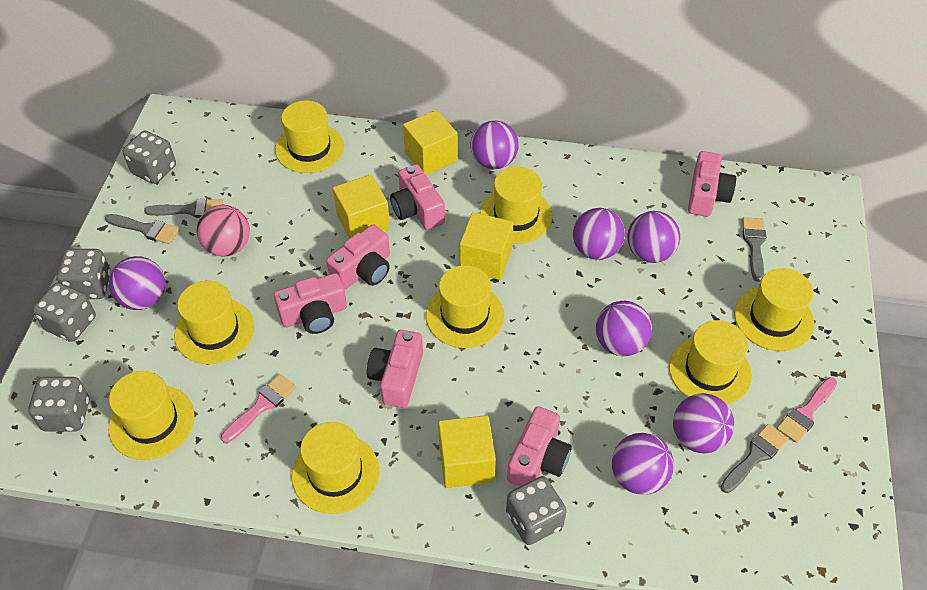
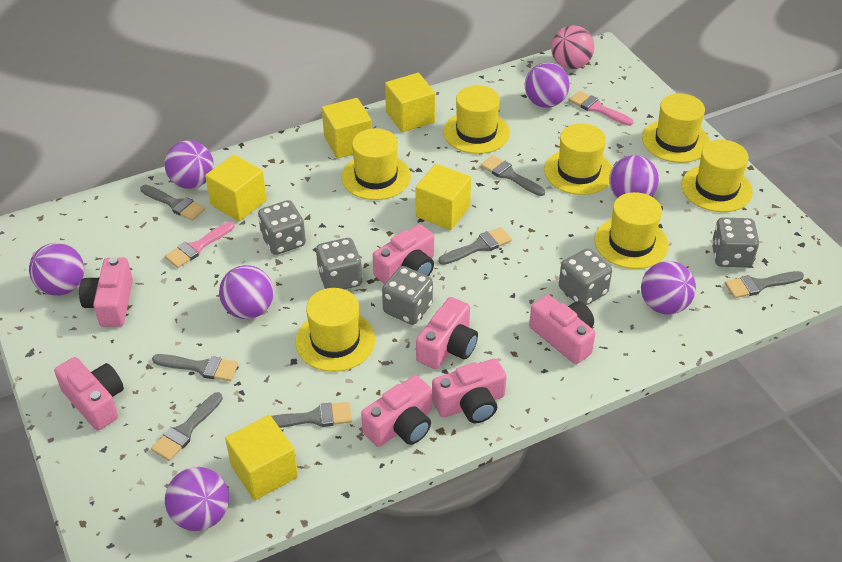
grey brush: [105,214,180,244] [144,198,223,218] [720,424,788,493] [742,217,766,282] = 4 -> [140,185,205,221] [151,392,223,461] [152,354,238,381] [271,402,352,428] [438,227,512,265] [481,155,545,196] [725,271,804,298] = 7
pink camera: [274,273,347,334] [326,224,390,290] [367,330,423,408] [390,164,445,230] [507,406,572,487] [688,151,736,217] = 6 -> [54,357,124,430] [79,257,133,327] [361,375,432,447] [373,224,434,284] [416,297,478,369] [432,358,507,423] [529,295,595,364] = 7
yellow cube: [333,174,390,239] [403,110,458,175] [438,415,496,488] [460,212,514,280] = 4 -> [205,155,267,221] [225,415,298,500] [322,98,372,158] [385,73,435,132] [416,164,471,230] = 5
yellow hat: [108,371,195,460] [174,281,254,364] [275,100,344,173] [292,422,379,514] [426,265,504,348] [480,167,553,243] [669,320,752,405] [734,268,814,351] = 8 -> [295,288,375,372] [342,128,411,200] [443,85,510,154] [544,123,612,195] [595,192,669,269] [642,94,710,163] [681,140,753,212] = 7

